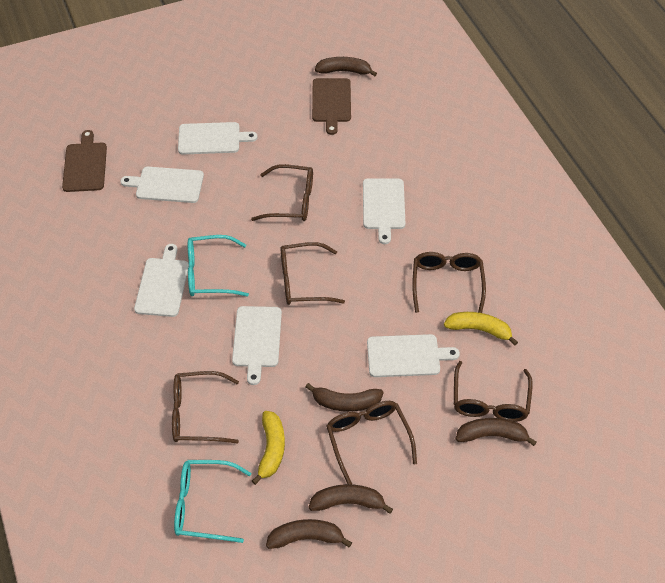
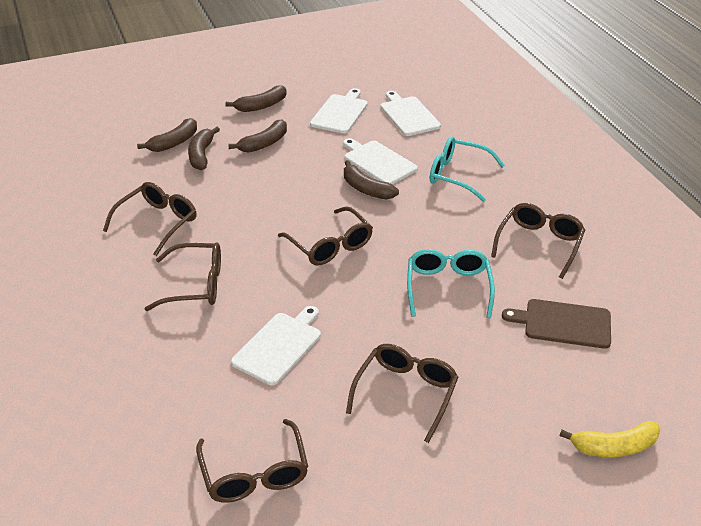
brown cutting board: [62,130,107,192] [312,78,351,135] = 2 -> [502,299,611,349] = 1
white cutting board: [121,167,204,203] [134,244,189,317] [178,122,258,154] [232,306,282,385] [363,178,405,244] [367,334,460,377] = 6 -> [231,306,321,385] [310,88,368,134] [343,138,418,185] [380,91,441,136] = 4
yellow banana: [252,411,285,485] [444,312,518,346] = 2 -> [560,421,660,457] = 1

